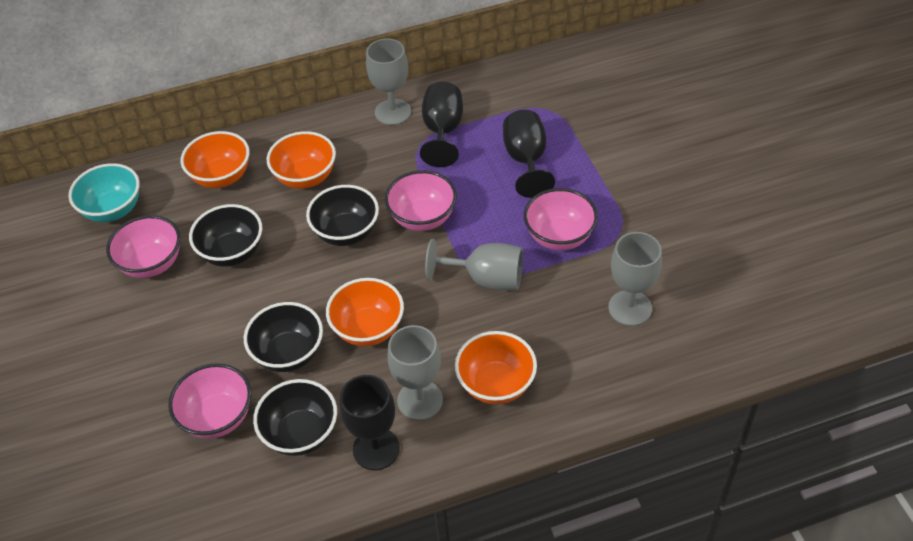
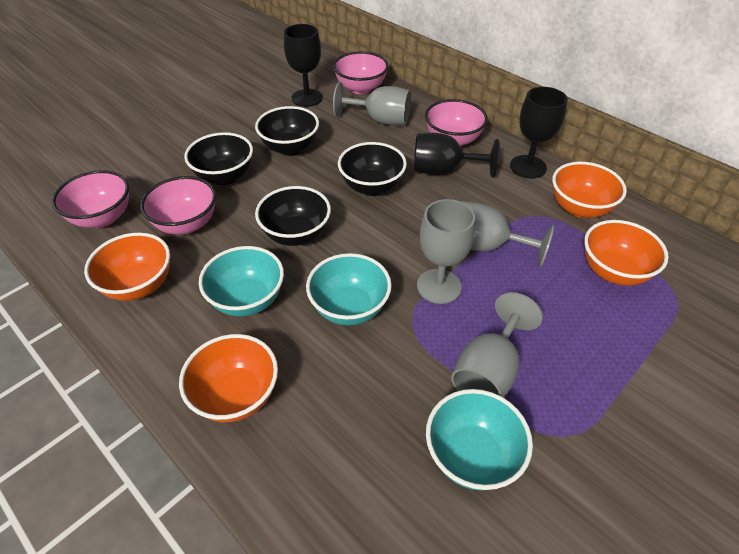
turquoise bowl: [68,163,140,222] = 1 -> [199,246,284,317] [306,253,392,325] [426,389,533,490] = 3

